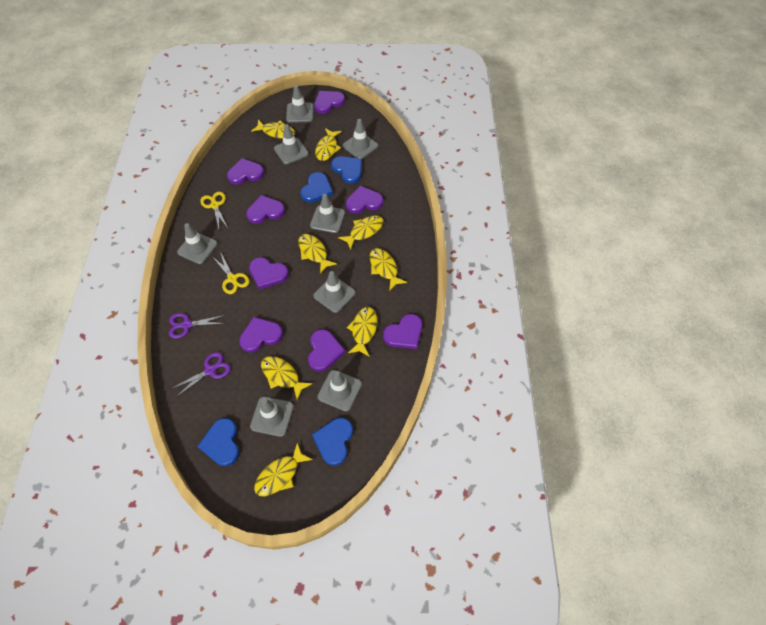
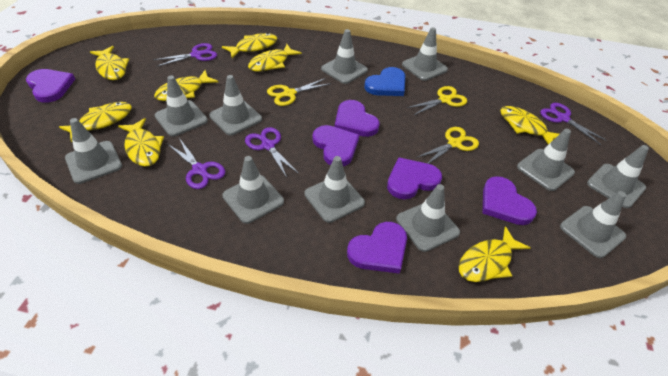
blue heart: [197,418,239,466] [300,172,333,203] [312,418,353,466] [331,156,362,184] = 4 -> [364,67,405,96] = 1
grey traffic cone: [177,223,218,264] [250,397,294,437] [274,124,309,165] [286,85,313,123] [310,194,345,233] [313,271,356,313] [318,370,362,411] [343,119,378,159] = 8 -> [65,118,122,184] [155,75,208,137] [209,75,262,136] [222,156,284,224] [304,156,365,223] [321,29,368,84] [396,184,460,252] [402,27,448,81] [517,129,575,191] [560,191,626,258] [587,145,649,208] = 11
purple heart: [227,158,264,185] [239,317,283,352] [246,195,285,224] [249,257,289,290] [308,329,345,371] [314,91,345,114] [346,186,383,213] [383,314,422,349] = 8 -> [26,69,75,103] [312,125,359,166] [335,100,380,137] [347,222,407,274] [387,157,442,199] [482,176,537,225] = 6
purple scissors: [169,313,226,339] [171,352,231,397] = 2 -> [154,43,217,67] [168,138,226,189] [245,127,299,178] [540,103,607,145] = 4
yellow scissors: [200,192,228,229] [212,254,250,294] = 2 -> [267,78,331,106] [407,86,467,116] [416,127,479,164] = 3

